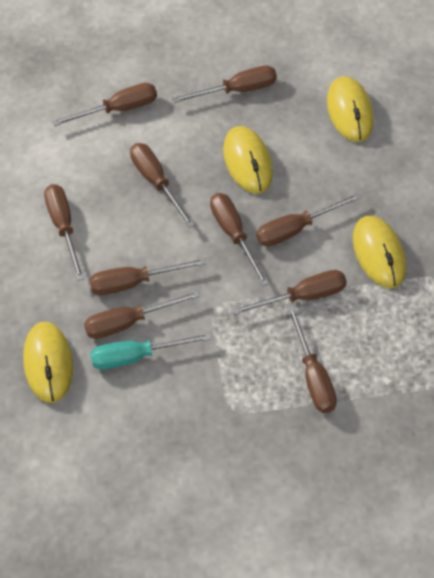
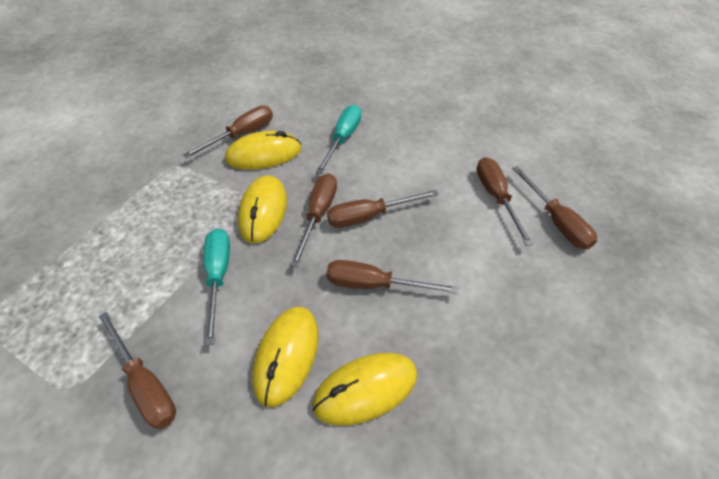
brown screwdriver: [44,184,85,281] [52,83,157,126] [84,291,201,339] [90,258,207,295] [130,143,195,228] [172,65,277,103] [210,193,269,286] [232,270,347,315] [256,193,361,247] [287,306,337,413] = 10 -> [98,312,176,429] [183,106,273,158] [290,174,337,267] [326,260,458,294] [327,190,439,228] [477,157,533,246] [512,166,597,249] = 7
turquoise screwdriver: [90,333,212,370] = 1 -> [204,228,230,346] [316,105,361,174] = 2

